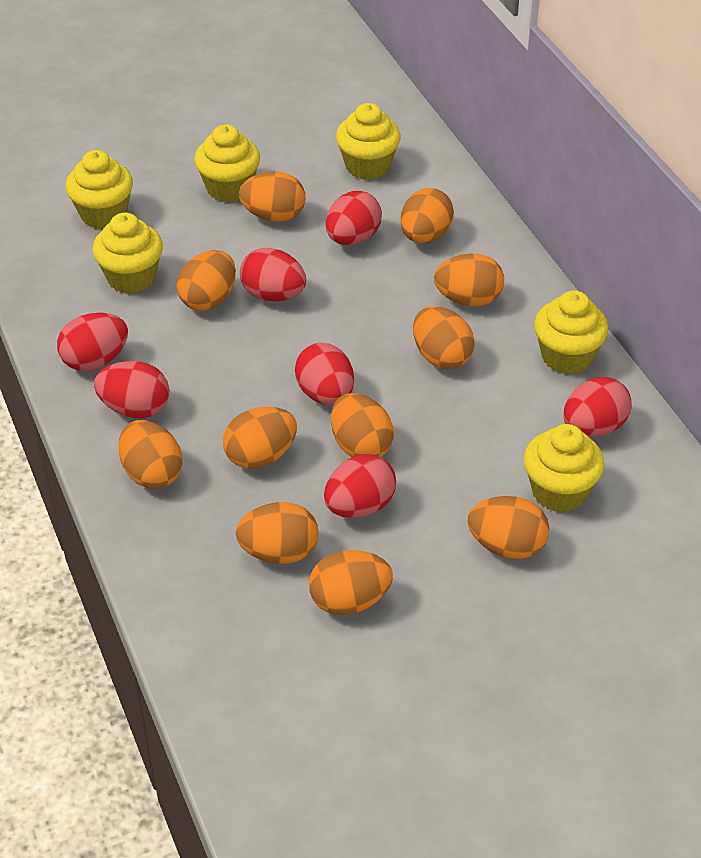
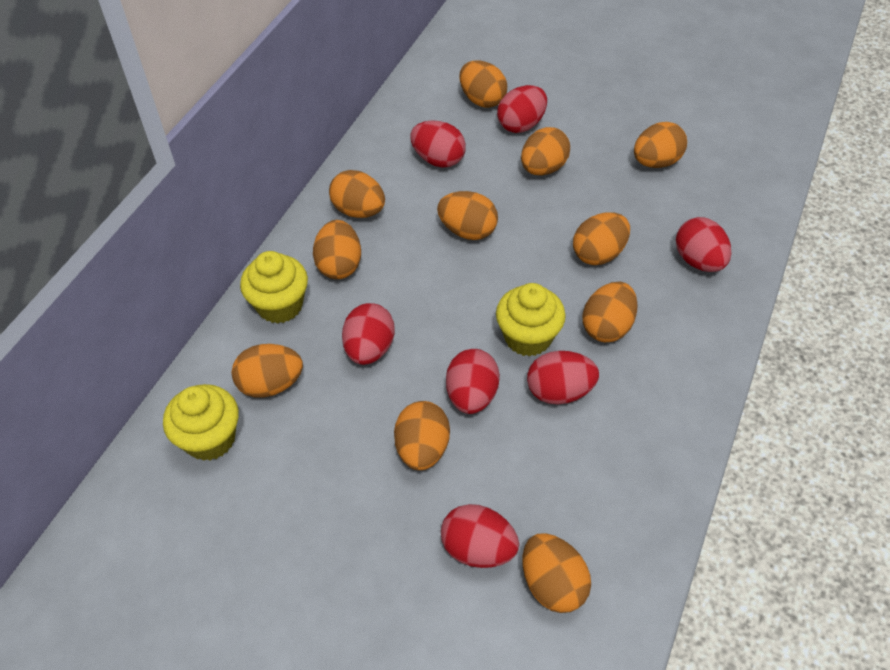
yellow cupcake: [66,150,133,229] [92,213,163,294] [194,124,260,202] [336,103,401,180] [524,424,604,512] [534,290,608,374] = 6 -> [163,384,239,461] [240,251,308,324] [496,283,566,357] = 3

